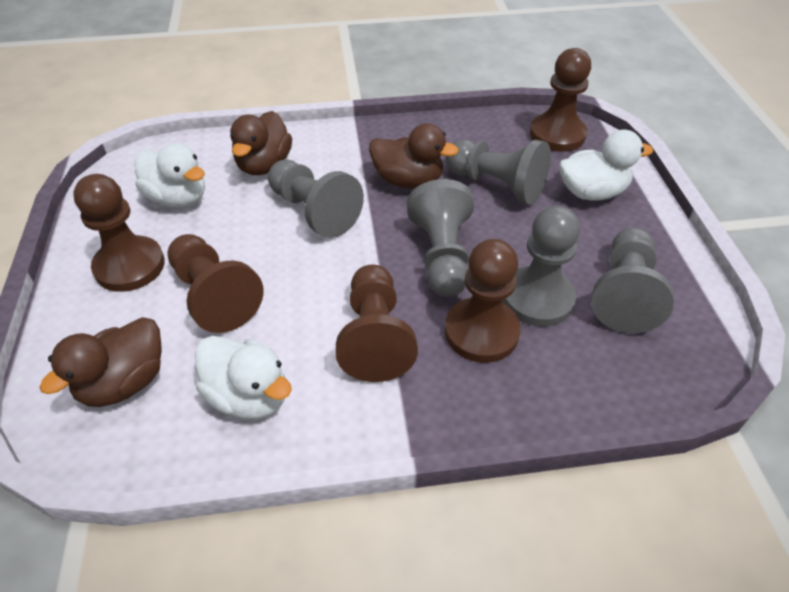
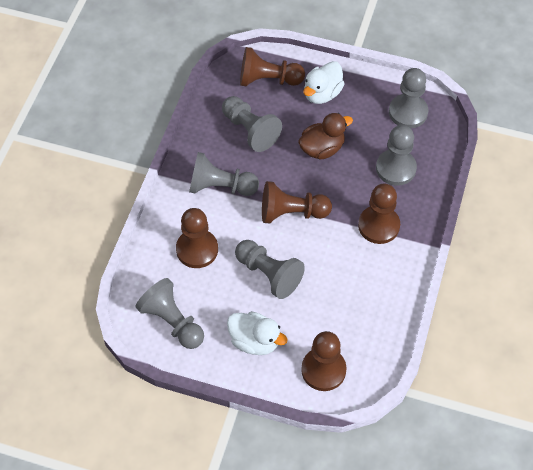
brown duck: [40,317,162,407] [230,111,292,175] [369,123,459,188] = 3 -> [298,113,353,160] = 1
grey pawn: [268,160,364,238] [407,179,474,297] [446,139,551,205] [503,206,580,327] [592,227,674,333] = 5 -> [136,278,204,349] [189,152,259,196] [222,96,282,152] [235,240,305,299] [376,125,417,186] [389,68,428,128] = 6
white duck: [135,143,205,207] [195,336,292,419] [559,130,653,201] = 3 -> [227,311,288,355] [303,61,345,104] = 2

